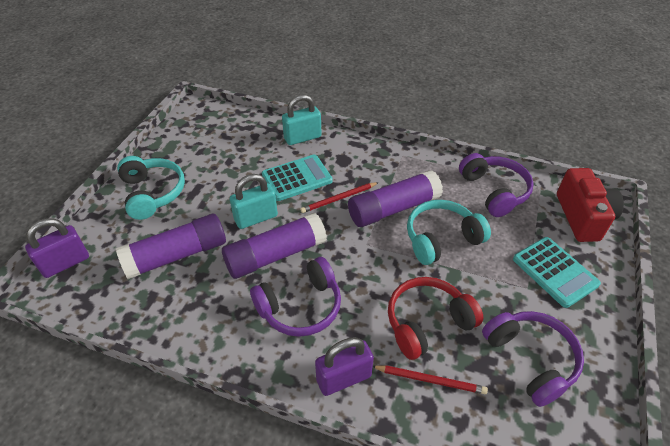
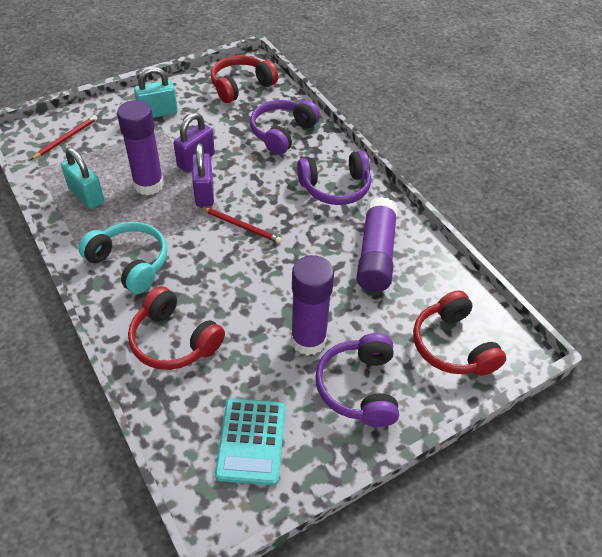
red camera: [557,168,624,242] = 1 -> none = 0
red headphones: [388,277,483,360] = 1 -> [128,286,225,370] [211,55,278,103] [413,291,506,376] = 3
turquoise calculator: [262,154,333,201] [513,237,601,308] = 2 -> [215,398,286,485] = 1
turquoise headphones: [117,156,185,220] [407,200,491,265] = 2 -> [78,222,167,294] = 1

